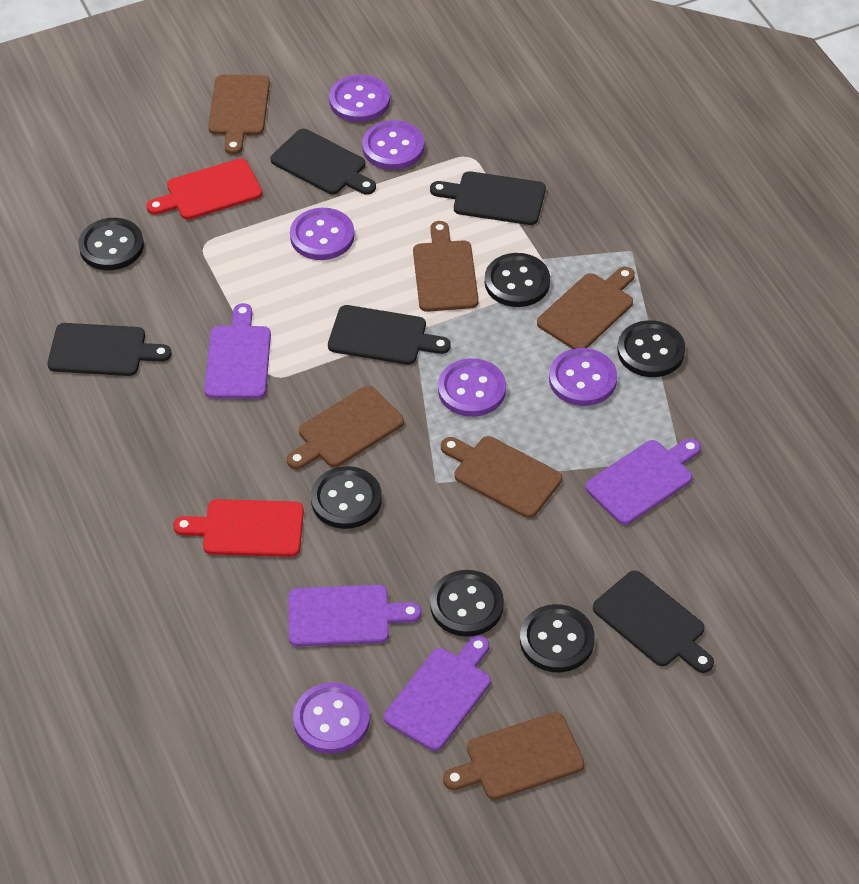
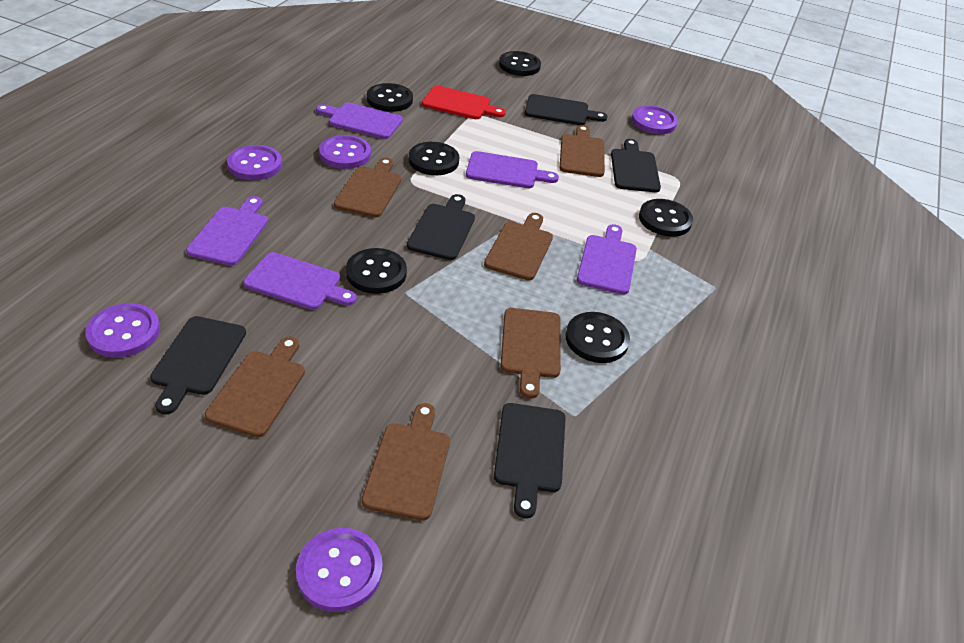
purple button: [290,208,354,260] [293,683,370,754] [329,74,390,122] [362,120,424,170] [438,358,506,417] [549,348,617,406] = 6 -> [85,303,160,358] [227,145,282,180] [296,528,383,612] [319,135,371,169] [632,105,678,134] = 5
purple cutting board: [204,303,271,399] [289,585,421,647] [384,636,491,751] [585,438,701,525] = 4 -> [186,196,268,266] [243,252,357,310] [316,102,403,139] [466,151,559,188] [577,224,637,295] = 5
red cutting board: [146,158,262,220] [173,499,304,557] = 2 -> [422,86,506,119] = 1

